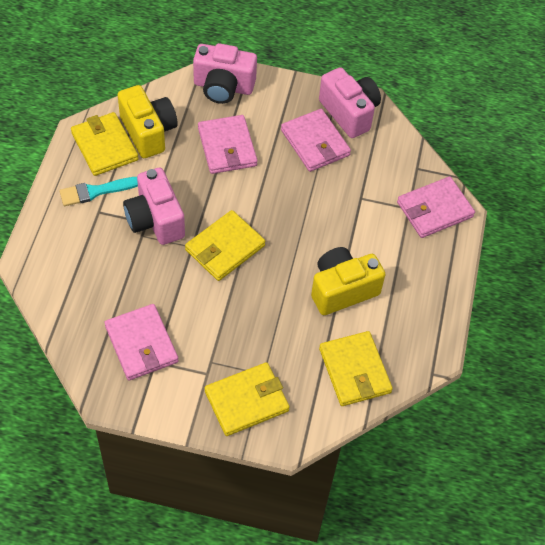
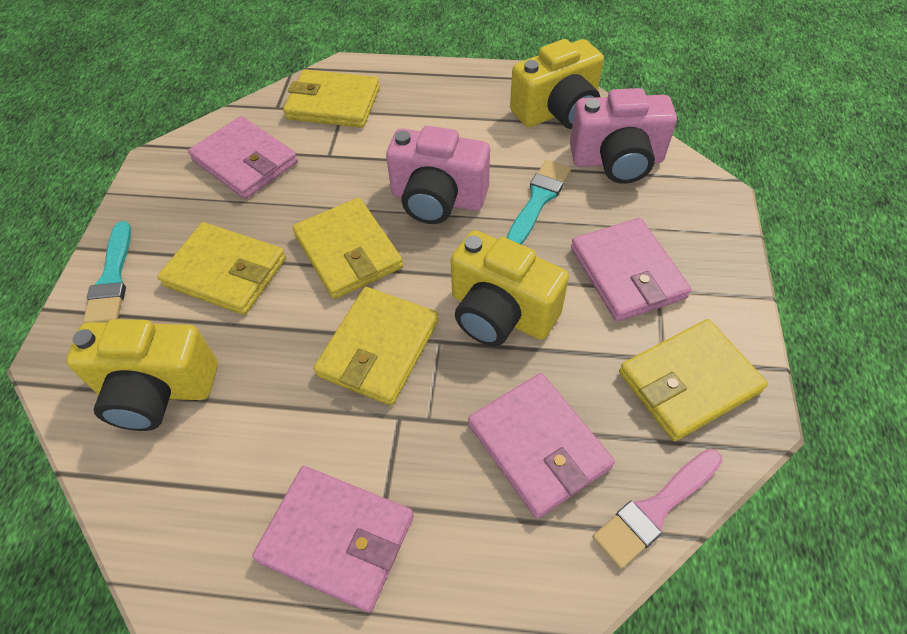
pink brush: none = 0 -> [593,449,723,569] = 1
pink camera: [123,168,185,245] [193,43,257,104] [319,67,381,138] = 3 -> [386,126,490,224] [570,88,677,184] = 2
turquoise brush: [59,177,138,206] = 1 -> [83,221,131,323] [507,160,571,245] = 2
yellow camera: [118,85,178,158] [311,247,386,315] = 2 -> [66,319,218,431] [451,230,569,346] [510,39,604,129] = 3
yellow wallet: [71,112,139,176] [185,210,265,281] [205,362,290,436] [319,331,393,406] = 4 -> [157,222,286,315] [283,70,380,128] [292,198,403,299] [314,287,438,406] [619,319,768,441] = 5

